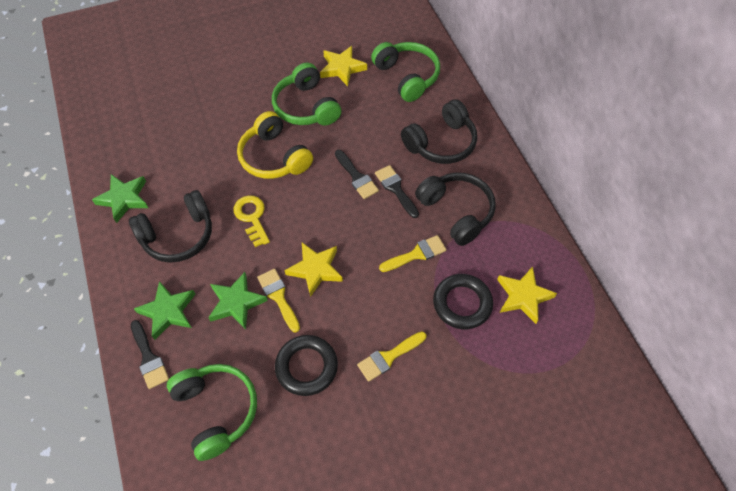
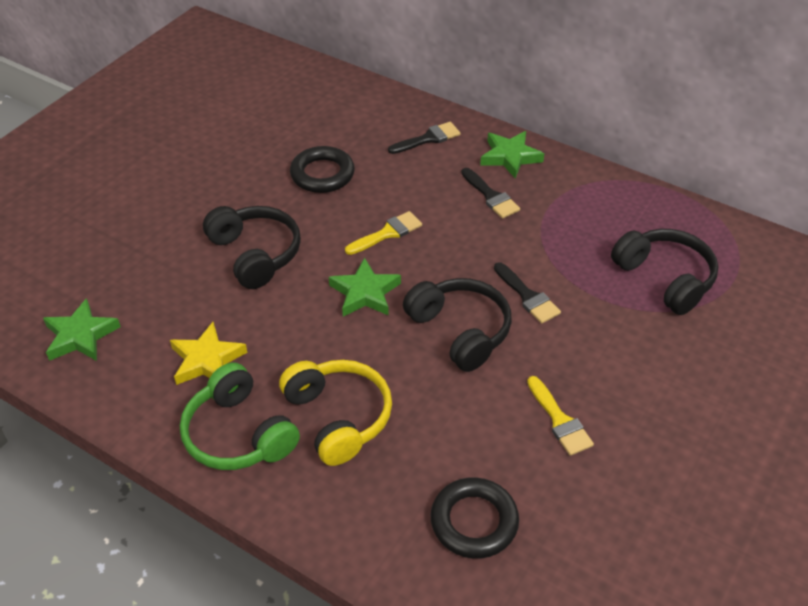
green headphones: [167,364,257,461] [272,63,341,126] [371,42,440,102] = 3 -> [180,362,300,470] = 1
yellow brush: [257,269,300,333] [357,331,426,382] [379,235,447,272] = 3 -> [345,211,422,255] [527,376,594,456] = 2
yellow key: [233,196,270,247] = 1 -> none = 0
yellow star: [285,243,343,297] [320,46,367,86] [497,266,557,324] = 3 -> [170,322,247,385] = 1

